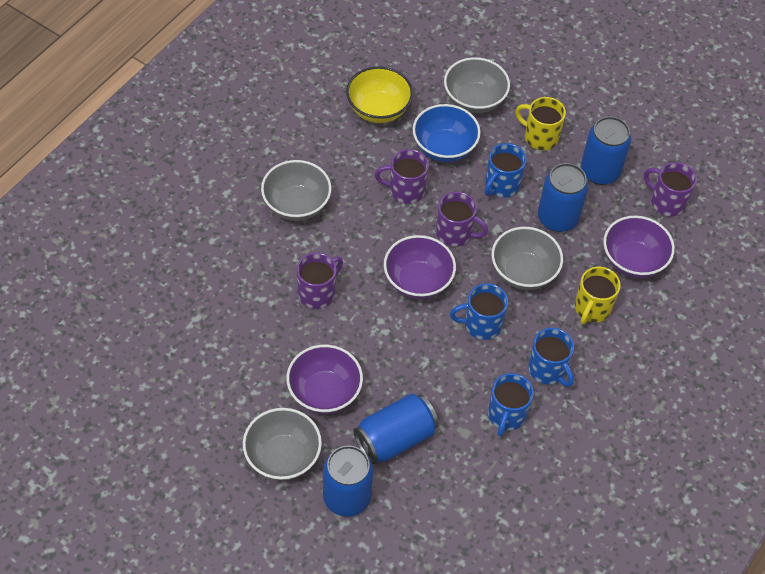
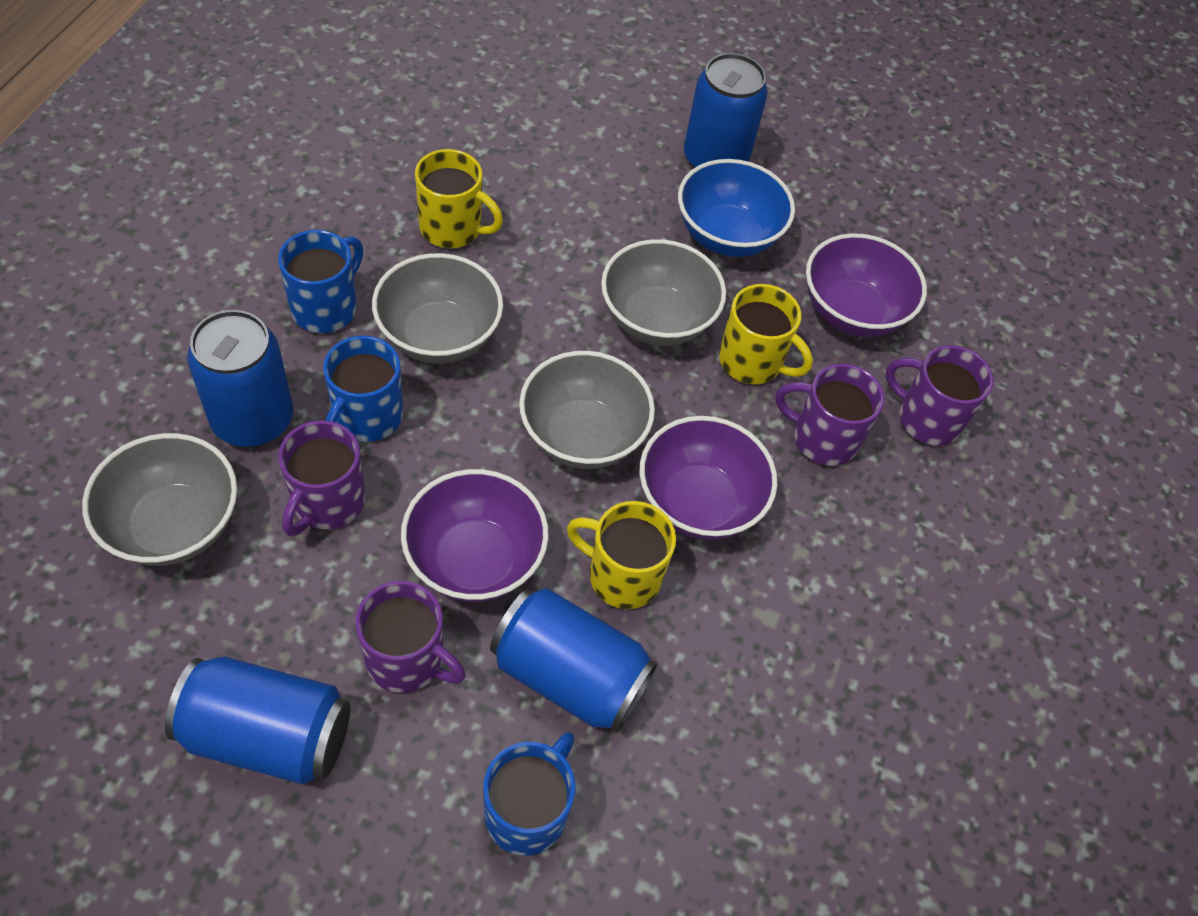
blue mug: [450,283,508,340] [485,143,526,198] [488,373,534,437] [528,328,574,387] = 4 -> [278,230,363,333] [323,336,403,442] [483,732,575,856] = 3
yellow bowl: [346,66,413,123] = 1 -> none = 0
yellow mug: [515,97,566,150] [575,267,621,324] = 2 -> [415,149,503,248] [567,501,676,609] [719,284,813,384] = 3

